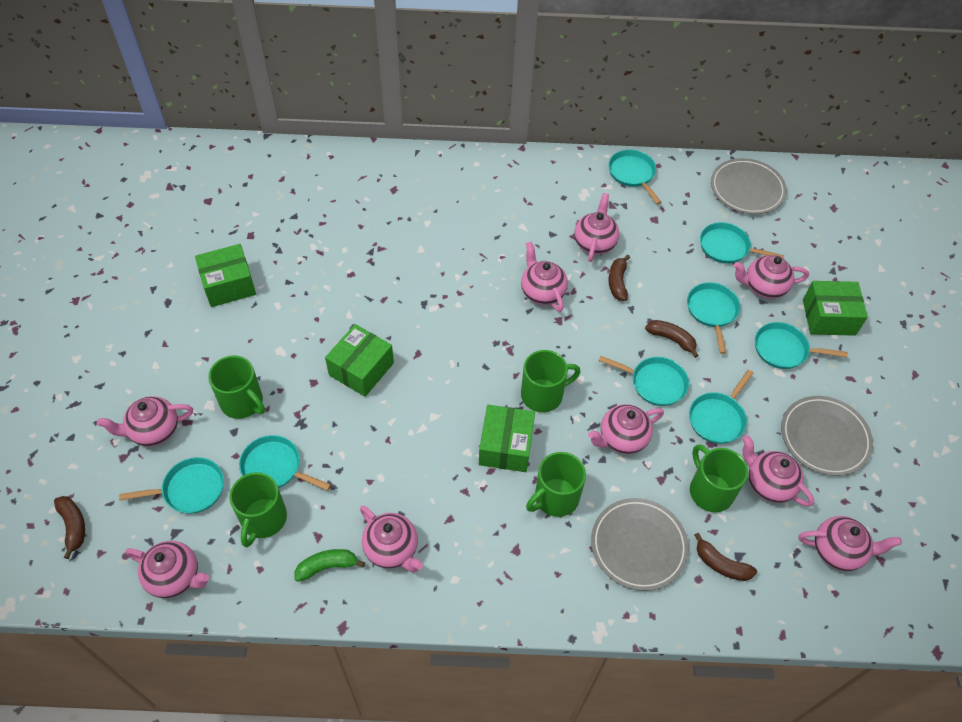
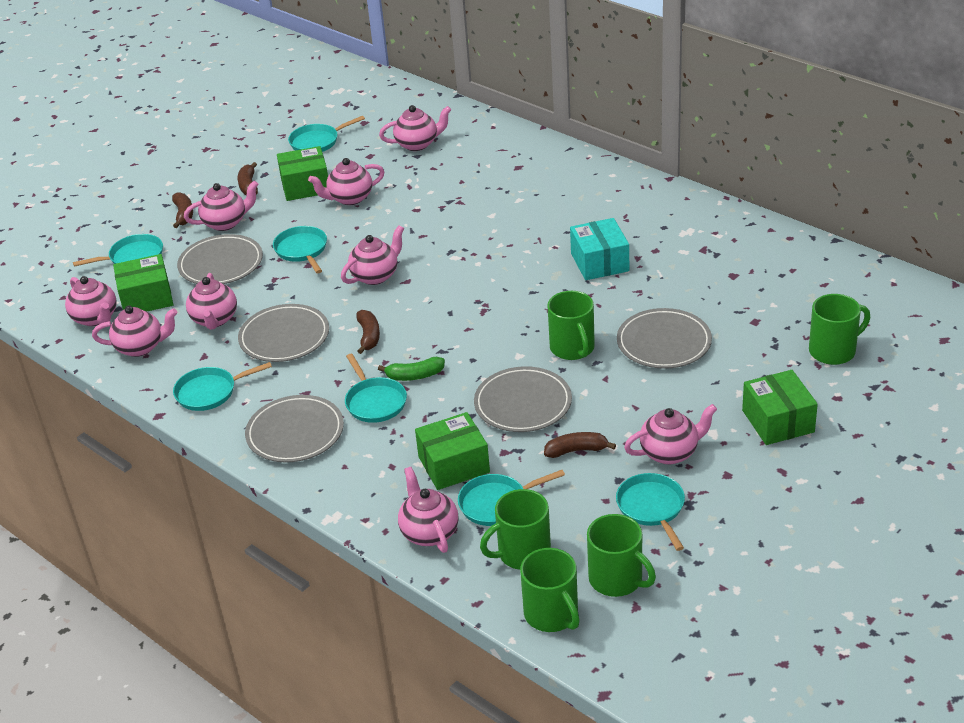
grey plate: [591,498,689,591] [711,158,787,214] [781,396,873,476] = 3 -> [177,234,263,284] [238,304,329,362] [245,395,344,462] [474,366,572,432] [617,308,712,369] = 5
turquoise box: none = 0 -> [570,218,629,280] = 1
turquoise pan: [119,457,224,514] [239,435,331,491] [599,356,689,406] [608,149,661,204] [687,282,740,354] [689,370,753,444] [700,222,784,264] [755,322,848,369] = 8 -> [73,234,163,267] [173,362,272,411] [273,226,327,273] [288,116,365,152] [345,354,407,423] [458,470,565,526] [616,473,685,551] = 7

